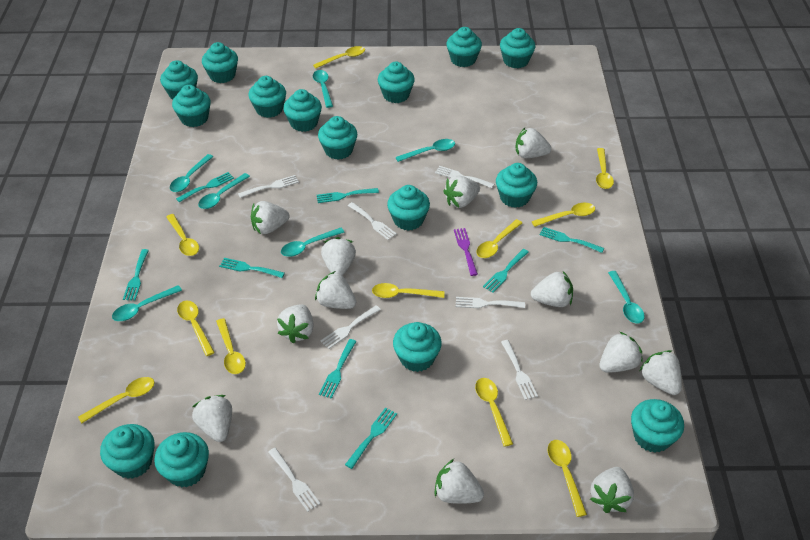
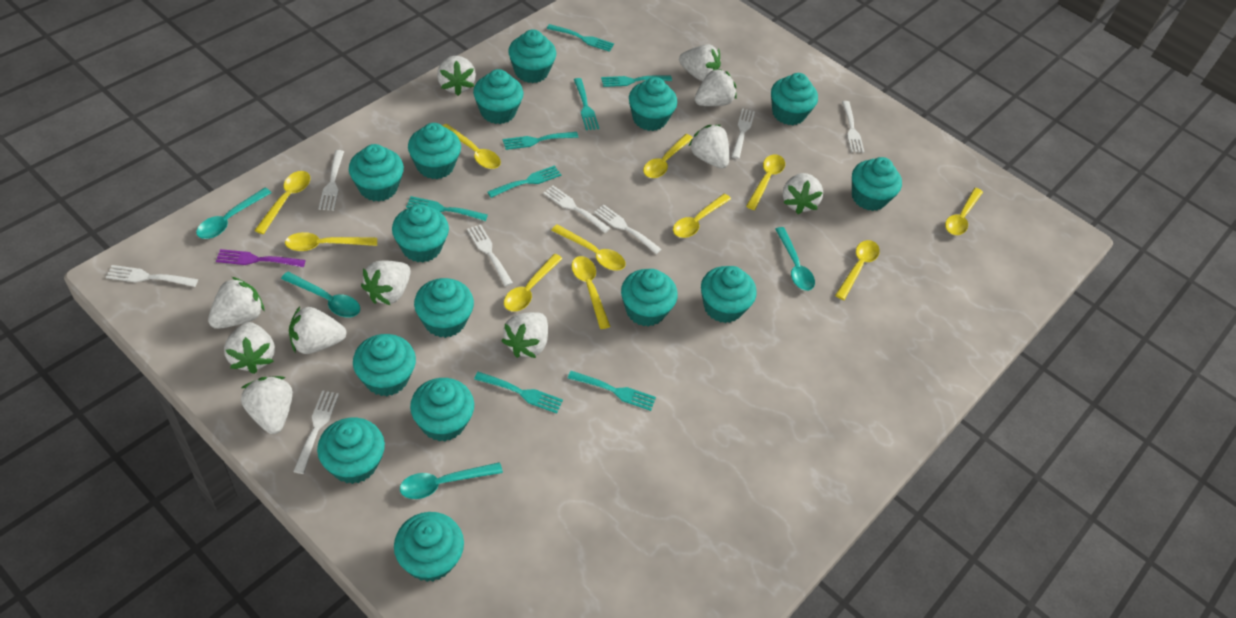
turquoise spoon: [112,285,182,321] [170,154,213,192] [198,173,250,209] [281,228,345,257] [313,70,333,108] [395,139,455,162] [608,271,645,323] = 7 -> [196,188,272,239] [281,272,360,317] [400,462,503,499] [775,227,815,291] = 4
white fork: [238,175,299,198] [268,448,320,512] [320,305,381,349] [348,202,397,240] [435,166,494,188] [456,297,525,308] [501,340,538,400] = 7 -> [106,265,198,287] [293,390,339,474] [318,150,344,211] [467,224,513,286] [543,185,610,233] [594,205,662,254] [731,108,755,159] [842,101,864,153] = 8
white strawberry: [192,395,232,442] [251,201,290,234] [277,305,314,343] [315,271,356,309] [321,237,356,276] [434,459,484,504] [443,175,480,208] [516,128,552,158] [531,271,573,307] [590,467,634,513] [599,332,642,373] [640,350,682,395] = 12 -> [208,277,265,329] [224,322,275,374] [241,376,293,434] [289,306,347,354] [361,261,411,305] [437,56,476,96] [501,312,548,358] [679,44,721,81] [689,125,729,169] [695,68,737,106] [783,173,823,214] = 11

